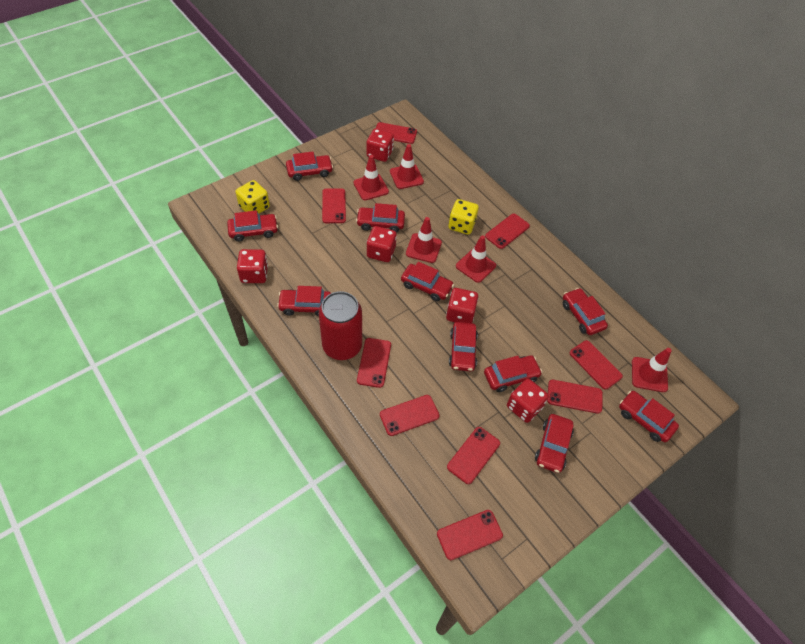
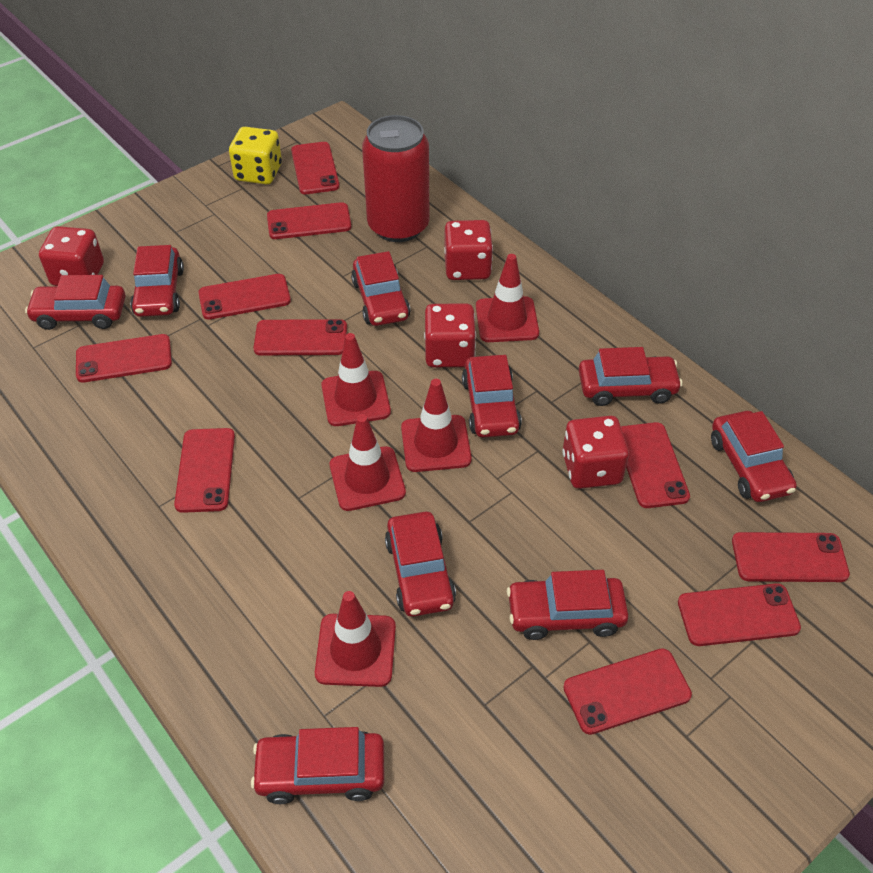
red car: [227,210,278,242] [277,286,331,316] [286,151,333,181] [356,203,405,233] [401,262,454,301] [449,322,478,371] [484,355,542,392] [535,414,574,473] [563,288,608,335] [619,391,679,442] = 10 -> [25,275,125,330] [130,245,184,317] [251,727,384,804] [351,251,410,326] [385,512,456,617] [462,355,522,437] [507,570,629,640] [579,347,683,406] [711,411,797,502] = 9
red dice: [237,249,268,283] [367,128,394,162] [367,226,397,262] [446,288,478,323] [507,379,549,423] = 5 -> [39,226,104,286] [424,303,476,367] [444,220,493,280] [562,416,629,489] = 4
red phone: [322,188,346,223] [357,338,391,388] [376,122,417,144] [380,395,440,436] [437,510,503,560] [447,427,500,484] [485,214,530,249] [547,380,603,414] [570,340,623,389] = 9 -> [76,334,172,383] [174,428,235,513] [198,274,291,320] [253,319,347,355] [267,202,351,239] [291,142,340,194] [563,648,692,735] [621,422,690,508] [678,583,801,646] [732,532,850,582] = 10
yellow dice: [236,180,270,214] [448,199,479,235] = 2 -> [229,127,282,184] = 1

